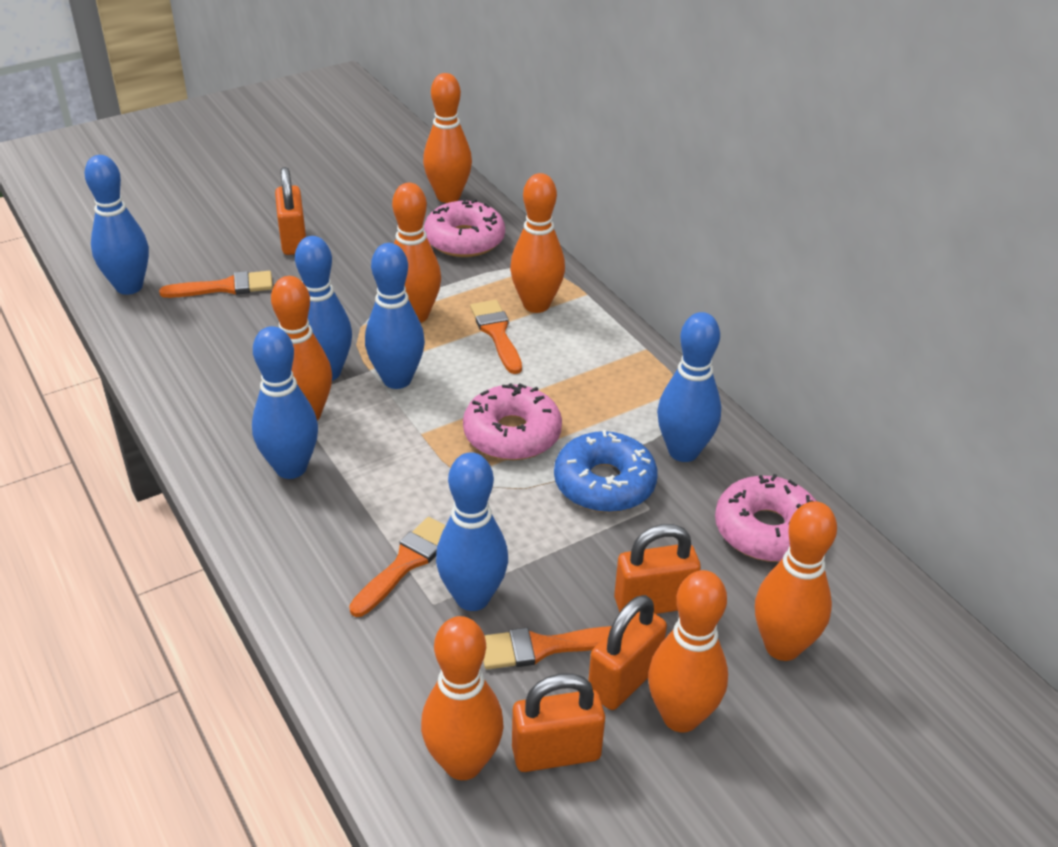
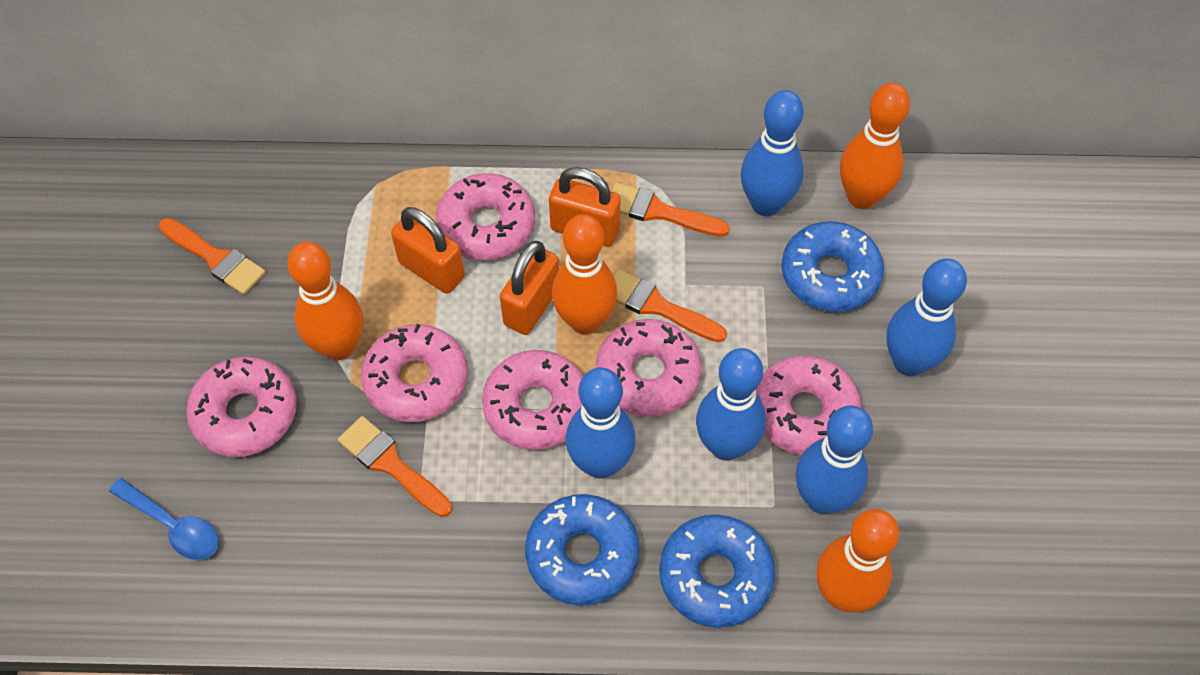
blue bowling pin: [84,155,149,295] [252,326,318,479] [295,236,352,381] [365,243,425,389] [436,452,508,611] [657,312,721,462] = 6 -> [566,367,636,479] [696,348,766,461] [741,90,804,216] [796,406,873,514] [886,259,967,376] = 5
blue donut: [554,430,658,513] = 1 -> [525,494,639,606] [659,515,775,628] [781,221,884,312] = 3
blue spoon: none = 0 -> [109,478,219,560] = 1
orange bowling pin: [271,276,332,421] [392,183,441,323] [421,616,504,780] [423,73,472,203] [510,173,565,313] [648,570,728,733] [755,501,837,661] = 7 -> [287,242,363,360] [552,214,618,334] [816,509,899,613] [840,83,910,209] = 4
orange padlock: [275,167,306,255] [512,673,605,772] [588,595,667,710] [614,524,701,614] = 4 -> [391,207,465,294] [500,241,559,335] [549,167,621,246] = 3
pink donut: [424,199,505,257] [463,383,562,460] [715,474,817,562] = 3 -> [186,356,297,457] [361,324,468,422] [436,173,535,260] [482,350,584,450] [596,319,702,417] [756,355,861,455] = 6

